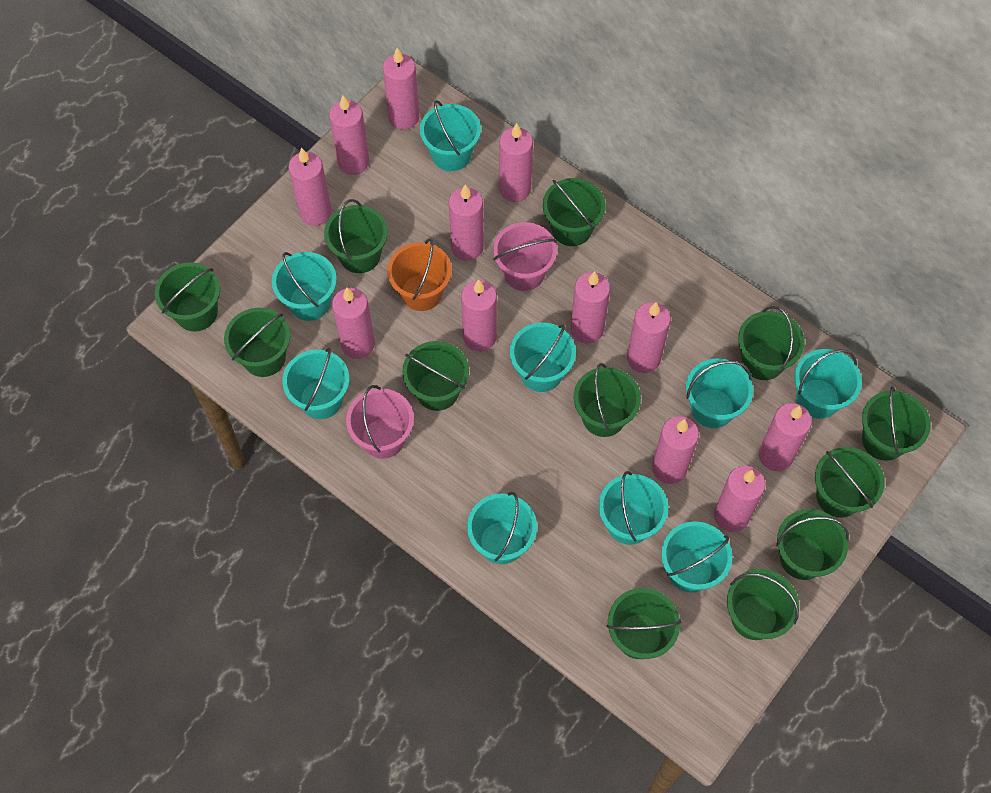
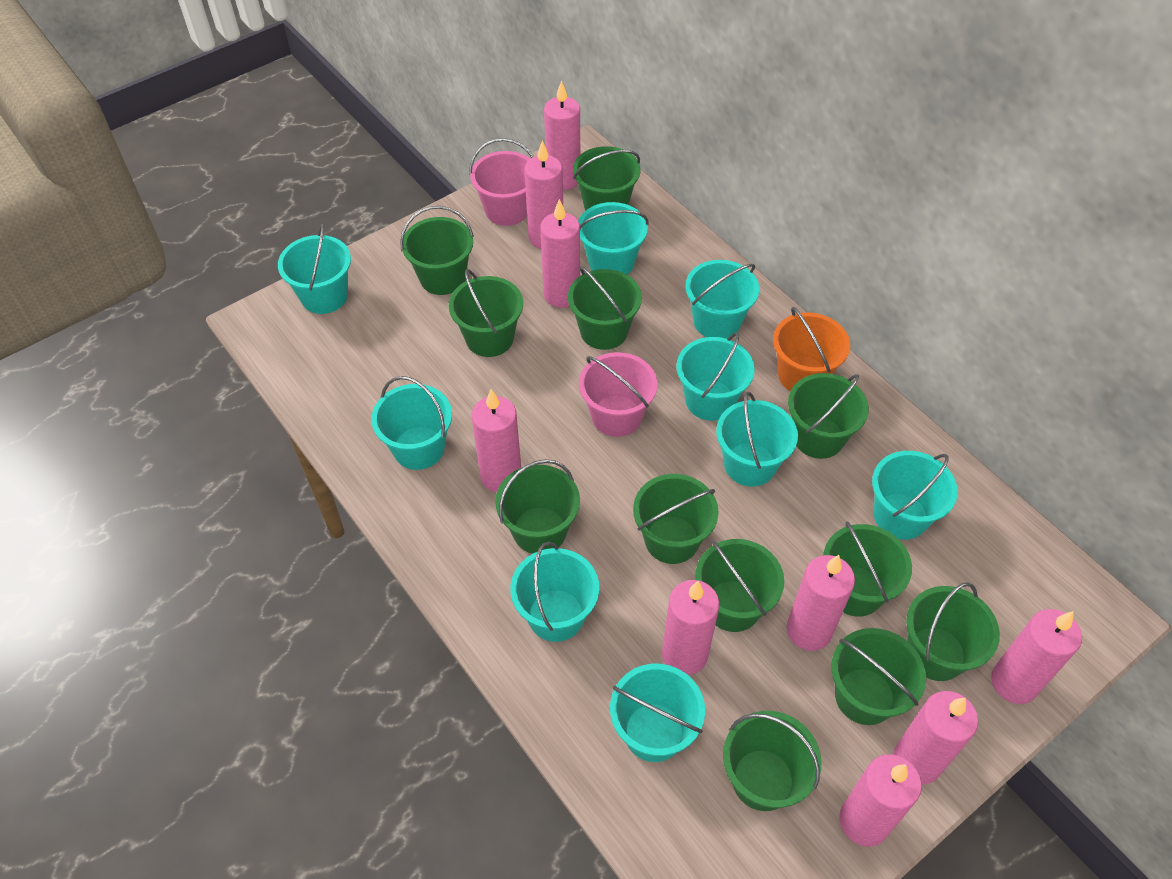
pink candle: [289,148,332,226] [329,95,369,175] [332,287,375,359] [383,48,420,129] [449,185,484,261] [461,279,497,351] [499,123,533,202] [570,271,610,344] [627,302,671,373] [652,416,699,484] [714,466,765,532] [759,403,812,471] = 12 -> [472,389,521,492] [525,140,563,249] [540,199,580,308] [544,80,580,190] [662,580,720,675] [787,555,855,651] [839,754,922,847] [893,691,978,785] [991,609,1082,704] = 9

